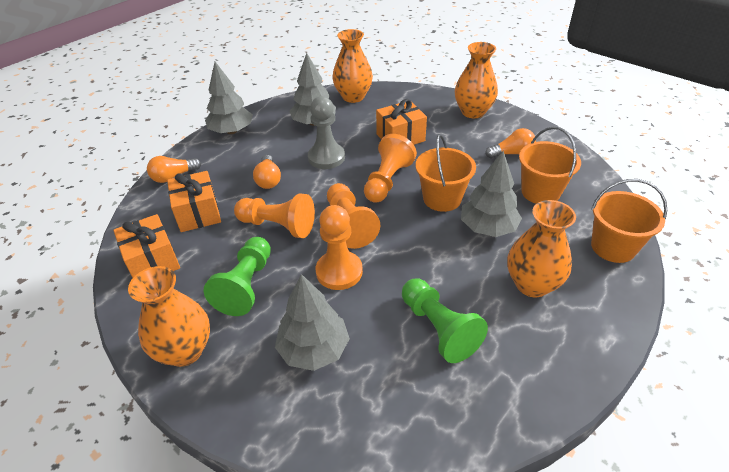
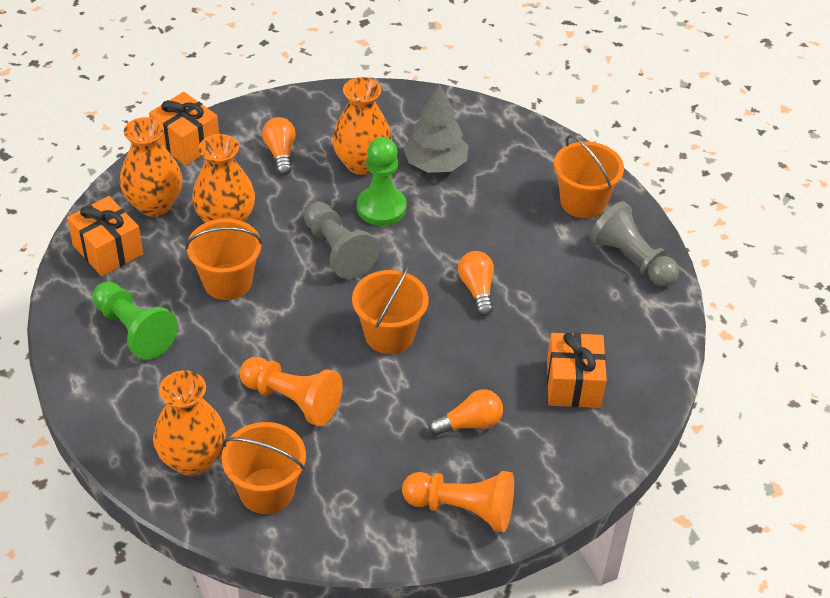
grey pawn: [308,96,345,169] = 1 -> [304,202,379,279] [590,201,679,287] = 2
grey tree: [205,62,253,134] [275,274,350,371] [289,53,336,126] [461,151,522,237] = 4 -> [403,84,469,173] = 1
orange bucket: [416,134,476,212] [519,127,581,204] [591,179,667,263] = 3 -> [185,219,263,300] [222,422,306,514] [352,263,429,354] [554,135,624,218] = 4
orange pawn: [234,194,315,238] [316,205,363,290] [327,183,380,249] [364,134,417,203] = 4 -> [239,357,343,426] [402,471,514,532] = 2

